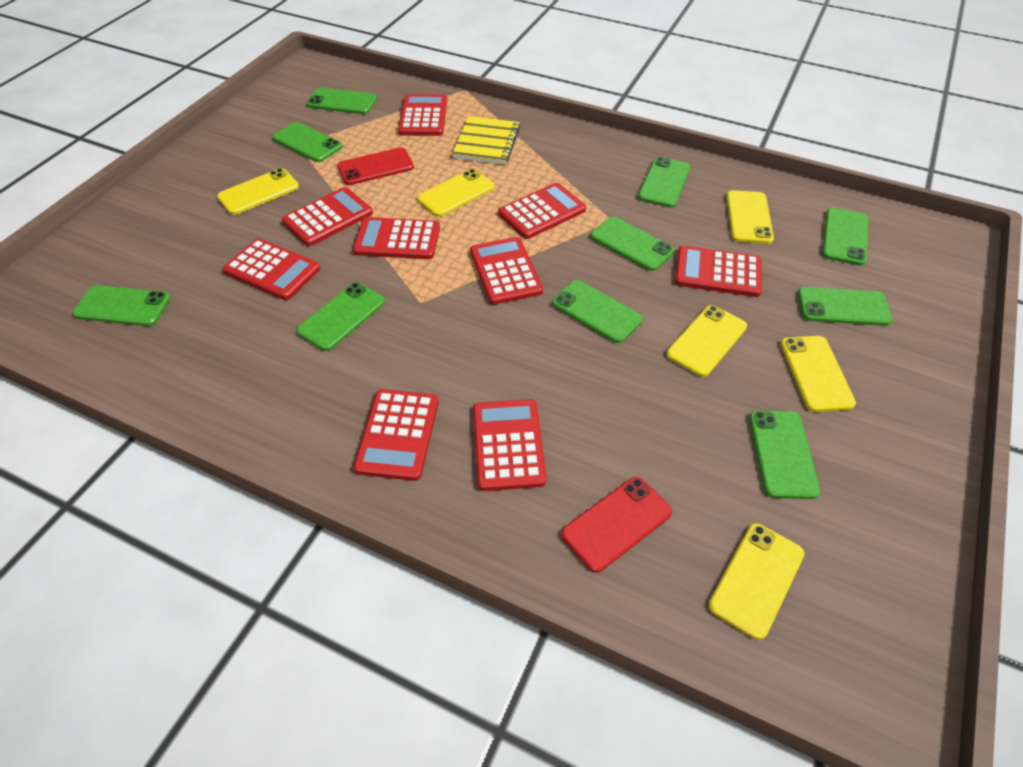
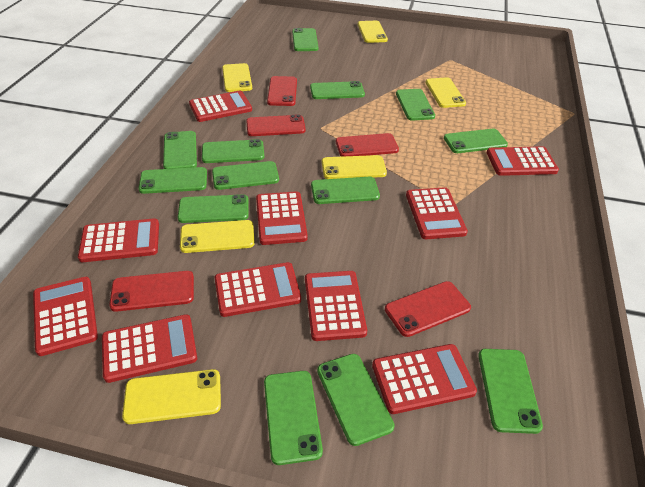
green phone: [73,285,171,326] [273,122,343,162] [297,282,385,351] [307,87,377,114] [552,280,643,343] [591,217,675,271] [638,157,690,208] [749,410,820,499] [797,287,892,326] [822,207,869,266] = 10 -> [139,167,207,194] [163,131,197,169] [178,194,249,223] [202,139,264,163] [212,161,279,190] [264,371,323,465] [292,28,319,51] [310,81,365,99] [311,177,380,204] [317,354,395,446] [396,89,435,121] [444,129,508,153] [478,349,543,434] = 13
red calculator: [223,239,320,300] [282,187,373,246] [353,217,440,259] [354,389,439,481] [398,94,447,136] [470,237,543,305] [473,399,547,491] [498,183,586,239] [675,246,762,297] = 9 -> [33,277,98,356] [78,218,159,262] [102,314,197,383] [189,91,252,122] [215,262,301,317] [256,191,308,245] [305,271,367,341] [372,344,477,414] [406,187,468,239] [486,146,559,176] = 10
red phone: [337,148,414,185] [561,477,672,573] = 2 -> [109,271,194,312] [246,114,306,136] [267,76,297,106] [336,133,399,157] [385,281,471,337] = 5
yellow notebook: [452,116,520,165] = 1 -> none = 0

